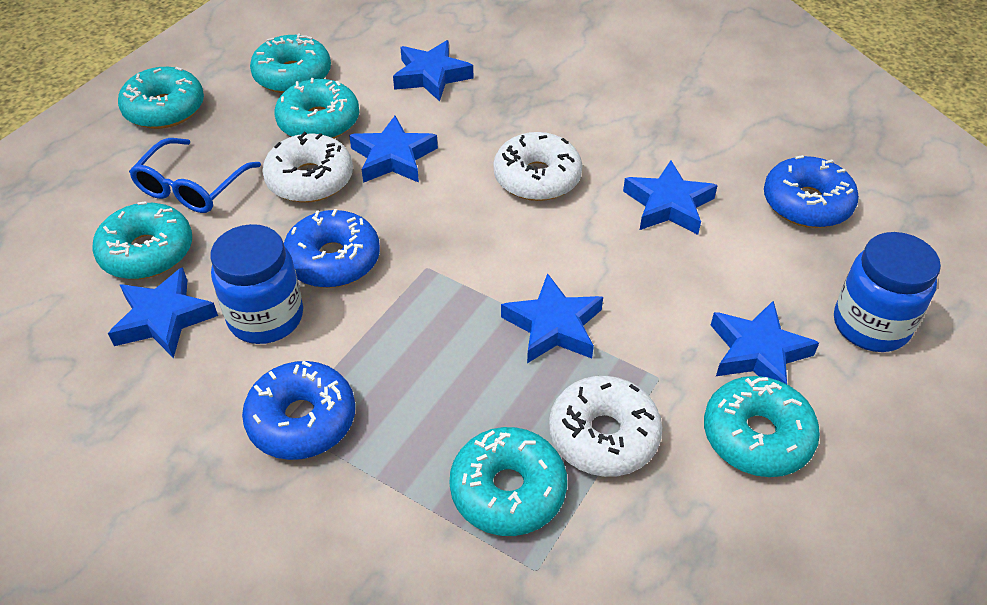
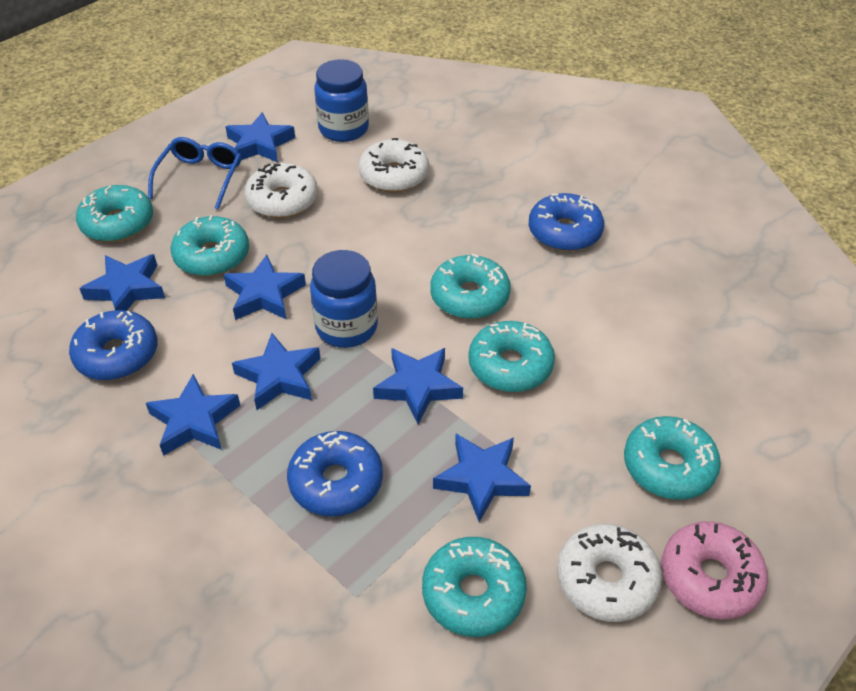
blue star: [108,267,218,358] [349,116,438,183] [393,40,473,101] [501,273,603,363] [623,160,718,235] [711,300,819,384] = 6 -> [79,254,165,311] [146,374,240,456] [224,255,306,320] [225,112,295,162] [232,333,321,410] [373,348,463,424] [433,434,531,522] = 7
pink donut: none = 0 -> [661,521,768,620] = 1

